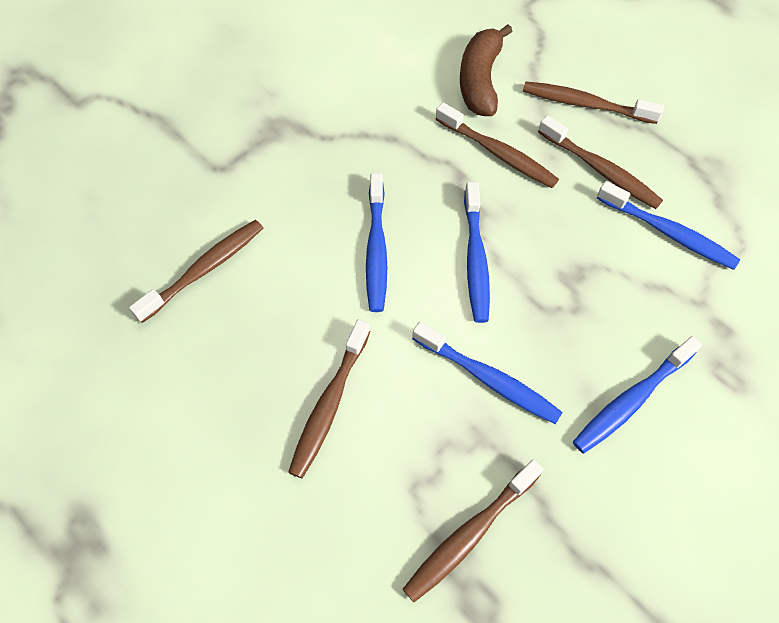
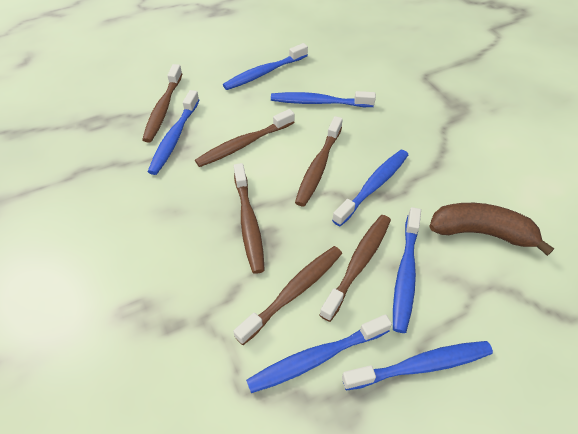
blue toothbrush: [366,173,387,312] [412,322,563,424] [464,182,490,323] [573,336,702,453] [597,181,740,270] = 5 -> [148,90,199,175] [223,43,308,90] [246,314,392,393] [271,91,376,107] [332,150,408,226] [342,341,493,391] [393,207,421,333] = 7

